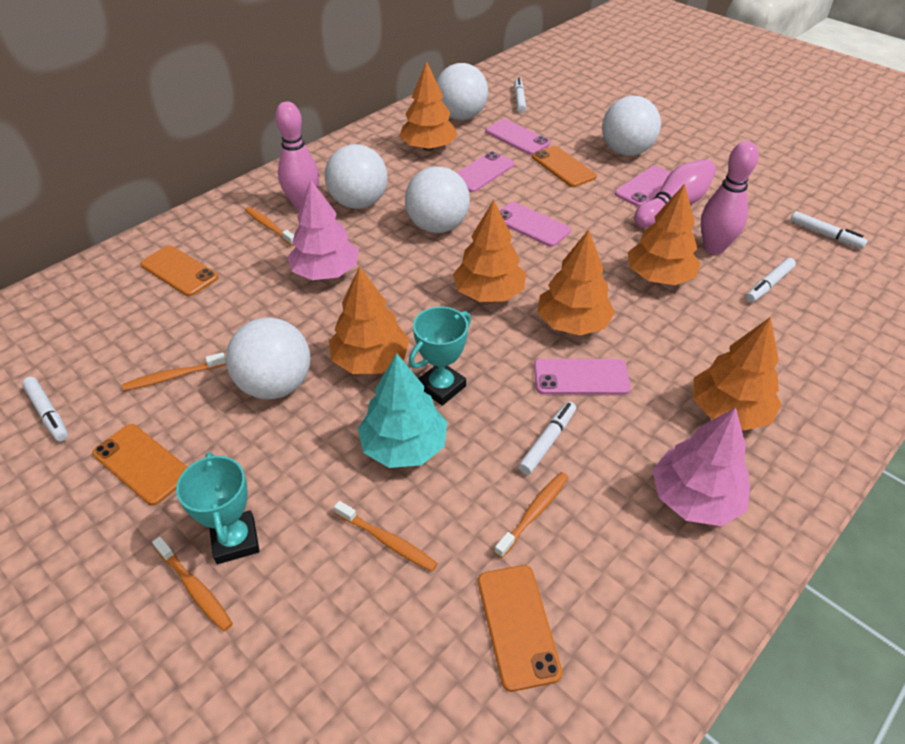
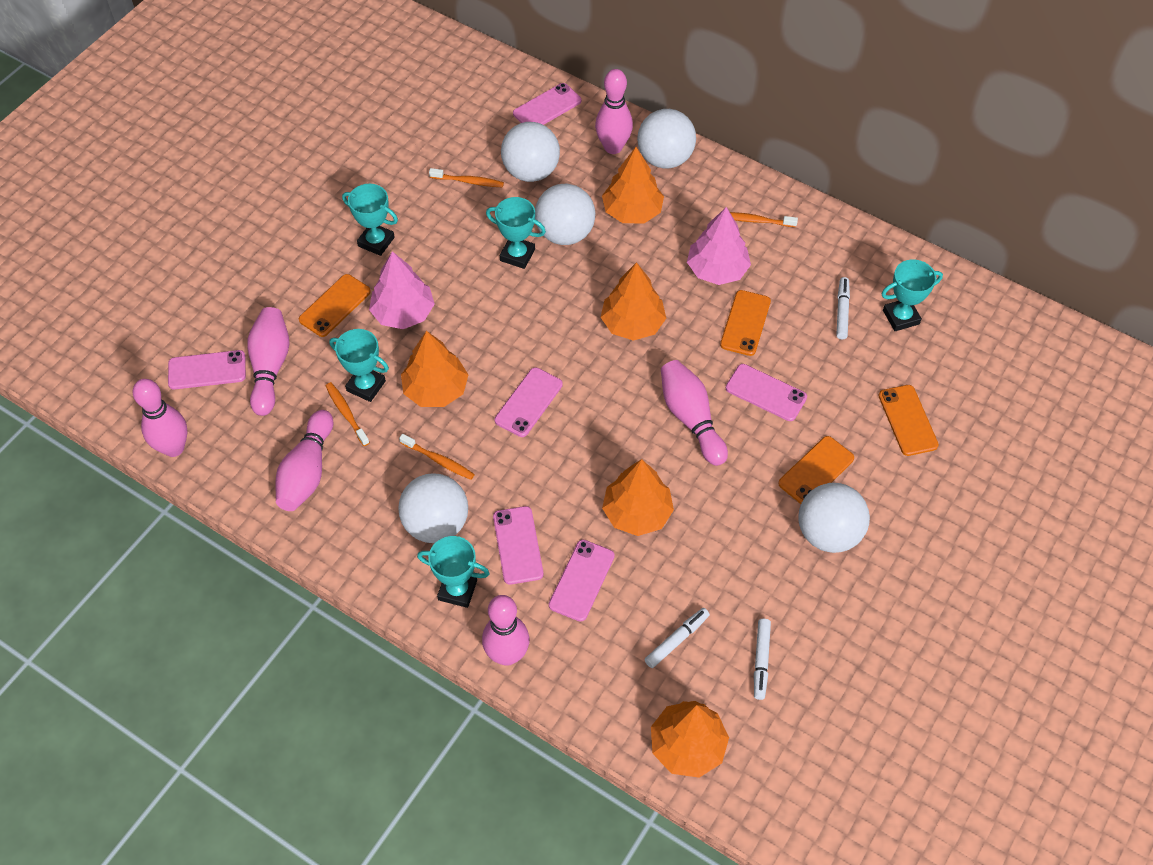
orange toothbrush: [122,352,226,391] [152,536,233,631] [245,207,294,246] [334,501,438,572] [494,472,569,558] = 5 -> [325,382,370,446] [399,434,475,480] [429,168,504,187] [730,212,798,227] = 4
orange tree: [329,266,410,374] [399,61,458,151] [453,200,526,302] [537,229,615,335] [628,184,701,285] [693,317,782,431] = 6 -> [401,331,468,407] [601,262,666,341] [602,147,664,223] [602,459,674,536] [651,701,729,778] = 5
pink bowling pin: [275,102,319,211] [634,159,716,228] [701,141,759,254] = 3 -> [133,379,188,457] [247,307,289,416] [275,410,333,511] [482,595,529,666] [595,69,633,154] [661,360,728,466] = 6
pink phone: [457,151,515,192] [486,119,551,155] [499,202,571,247] [534,359,631,395] [615,166,671,207] = 5 -> [168,350,246,390] [493,506,543,585] [494,367,563,437] [513,83,582,125] [549,540,615,622] [726,364,807,421] = 6
turquoise tree: [358,353,447,468] = 1 -> none = 0
turquoise trophy: [176,452,260,564] [409,307,471,406] = 2 -> [329,329,389,402] [342,184,398,256] [417,536,490,608] [486,197,546,269] [881,260,943,331] = 5
white marker: [22,377,68,442] [514,77,526,113] [518,402,576,475] [746,258,796,302] [790,211,868,249] = 5 -> [644,608,710,668] [754,619,771,700] [836,277,850,339] = 3

